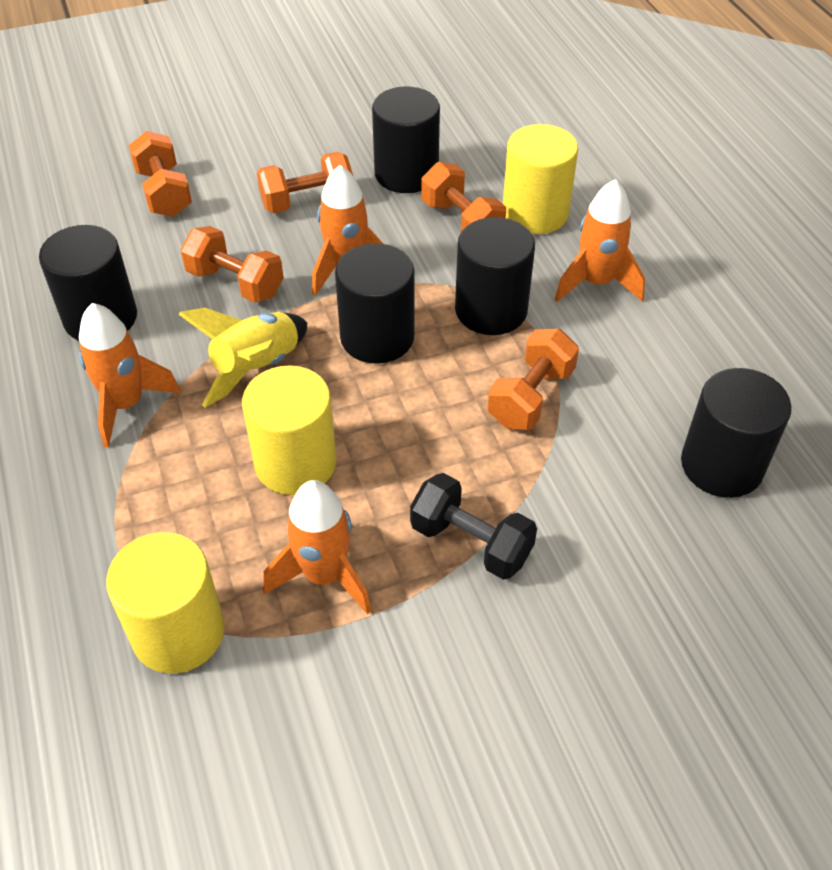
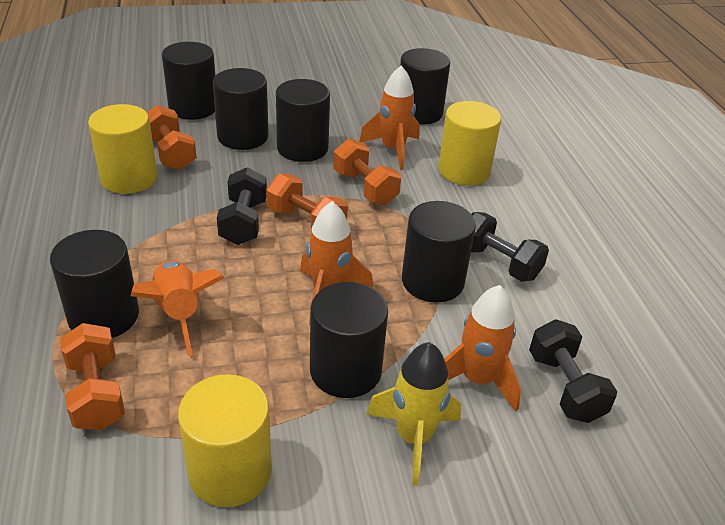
black cylinder: [39,225,137,341] [335,243,415,364] [372,87,440,193] [455,217,535,335] [681,368,792,498] = 5 -> [50,230,139,338] [162,42,215,120] [213,68,268,150] [276,79,330,162] [310,282,388,398] [400,48,450,125] [402,201,476,303] = 7
black dumbbell: [410,473,537,579] = 1 -> [217,167,267,245] [471,212,549,282] [529,319,617,423] = 3
orange dumbbell: [128,131,192,217] [180,226,284,303] [257,152,353,213] [421,162,506,232] [487,329,579,430] = 5 -> [60,323,125,430] [147,105,197,170] [266,174,348,230] [333,139,401,205] = 4

